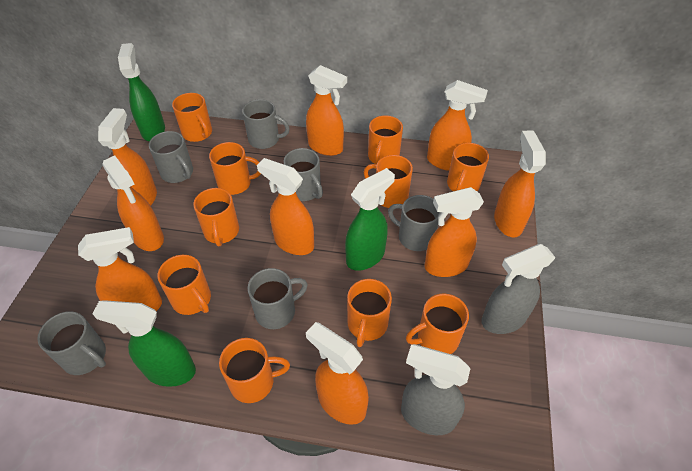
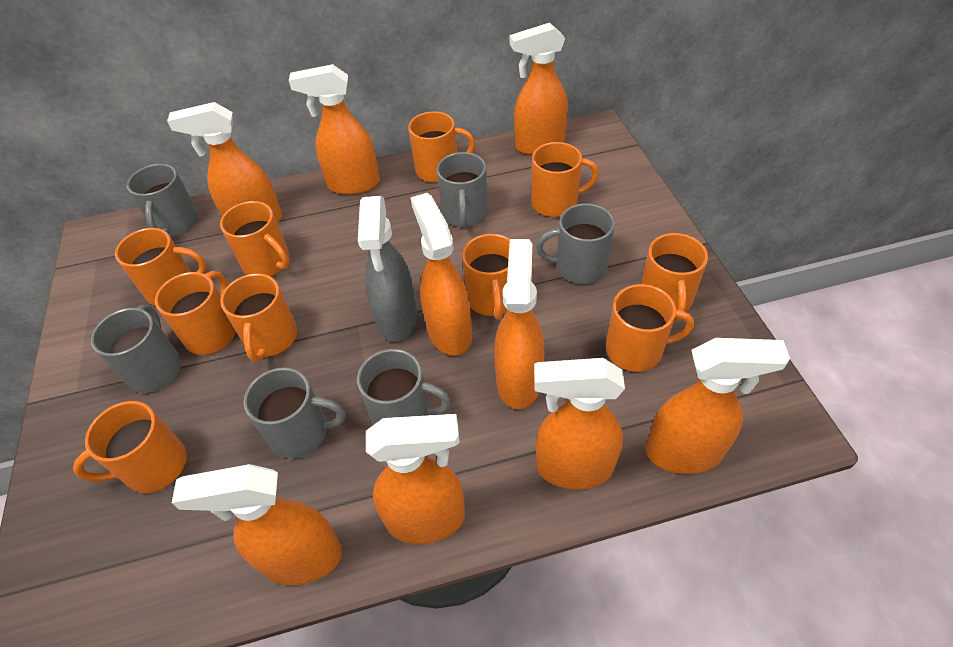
green spray bottle: [93,300,196,387] [118,43,165,141] [345,168,395,271] = 3 -> none = 0
grey spray bottle: [401,344,471,435] [481,244,556,334] = 2 -> [358,196,417,342] = 1

